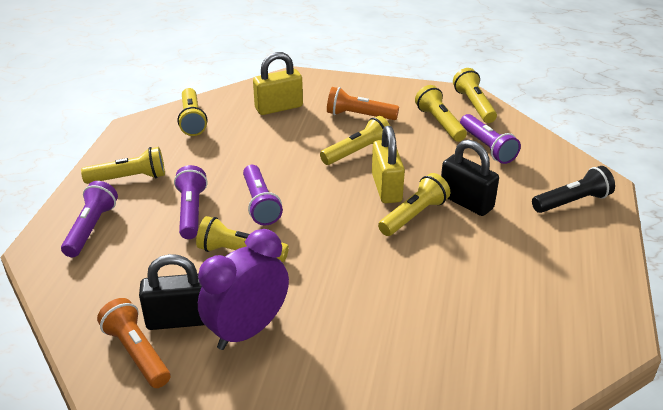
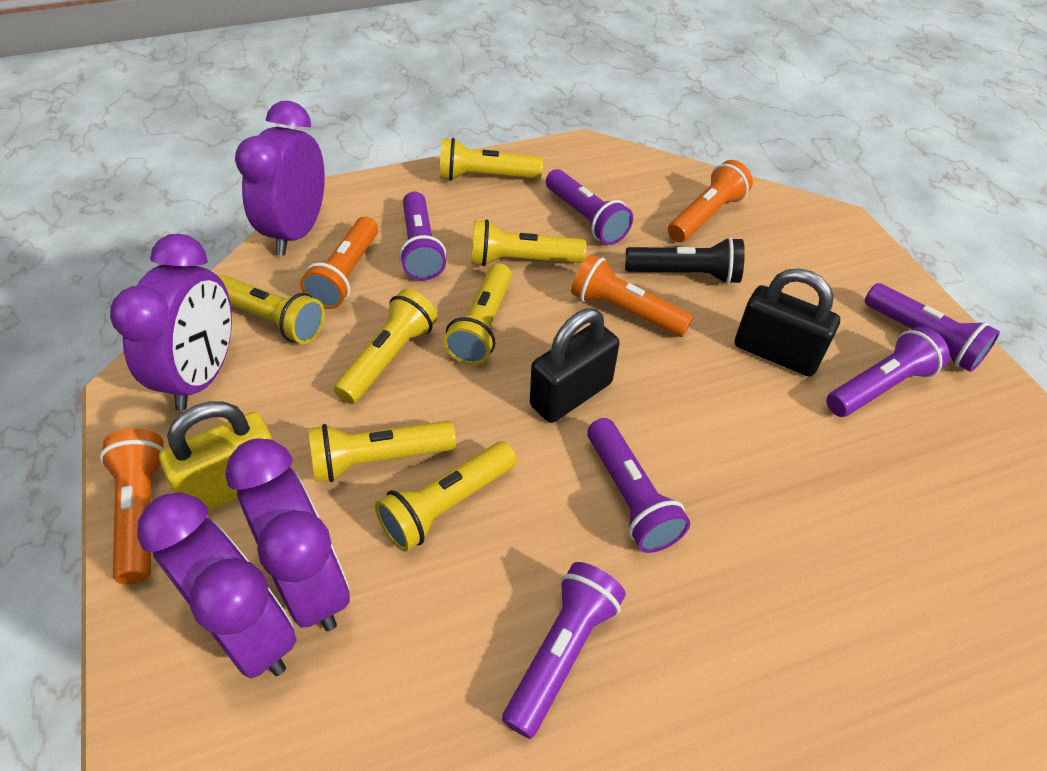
orange flashlight: [97,298,170,388] [327,87,399,120] = 2 -> [100,429,164,585] [300,217,378,309] [571,254,693,337] [668,160,753,242] = 4
purple clock: [198,229,289,350] = 1 -> [110,234,232,411] [137,492,297,679] [225,438,350,631] [235,101,325,255] = 4
purple flashlight: [61,181,118,257] [174,165,207,239] [243,165,283,225] [460,114,521,164] = 4 -> [399,192,447,280] [502,562,626,739] [546,169,633,245] [587,418,690,553] [826,326,950,417] [865,283,1000,372] = 6
yellow padlock: [253,52,303,115] [372,126,405,203] = 2 -> [159,401,273,511] = 1

